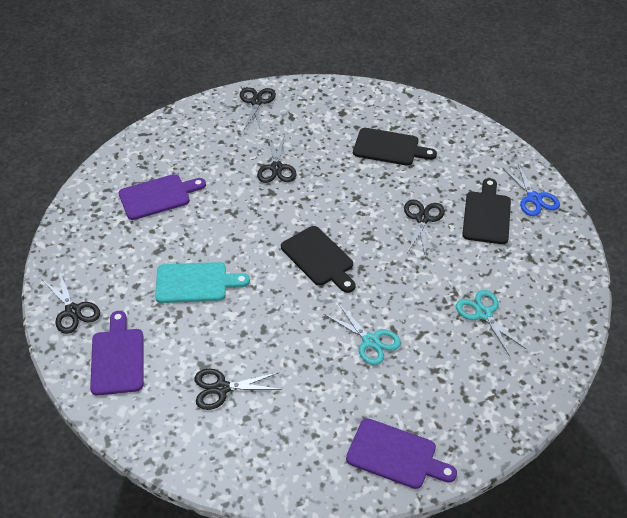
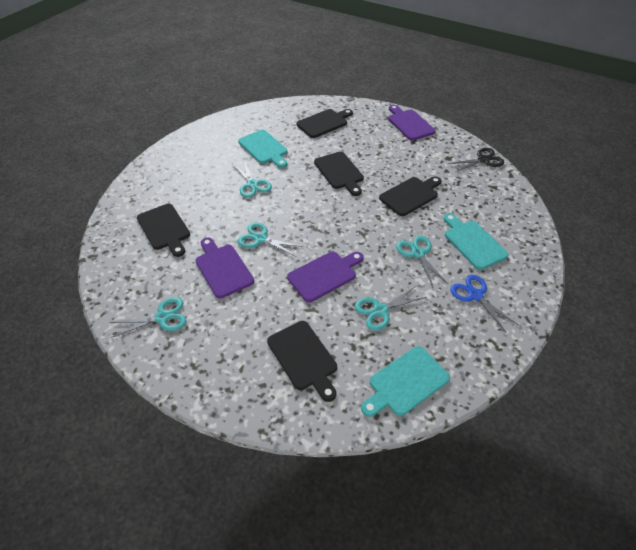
black cutting board: [281,226,356,293] [353,128,437,166] [462,178,511,244] = 3 -> [137,204,190,257] [267,321,337,402] [296,109,353,138] [314,152,364,196] [379,176,442,216] = 5
black scissors: [43,271,100,334] [194,369,282,410] [240,87,276,130] [257,135,296,183] [404,200,445,257] = 5 -> [448,148,504,172] = 1
turquoise cutting board: [155,262,250,303] = 1 -> [238,130,287,168] [361,346,450,417] [443,213,509,270] = 3
turquoise scissors: [324,303,401,365] [456,290,526,356] = 2 -> [110,297,187,338] [232,162,272,198] [238,222,304,257] [355,286,427,331] [396,236,448,287] = 5

